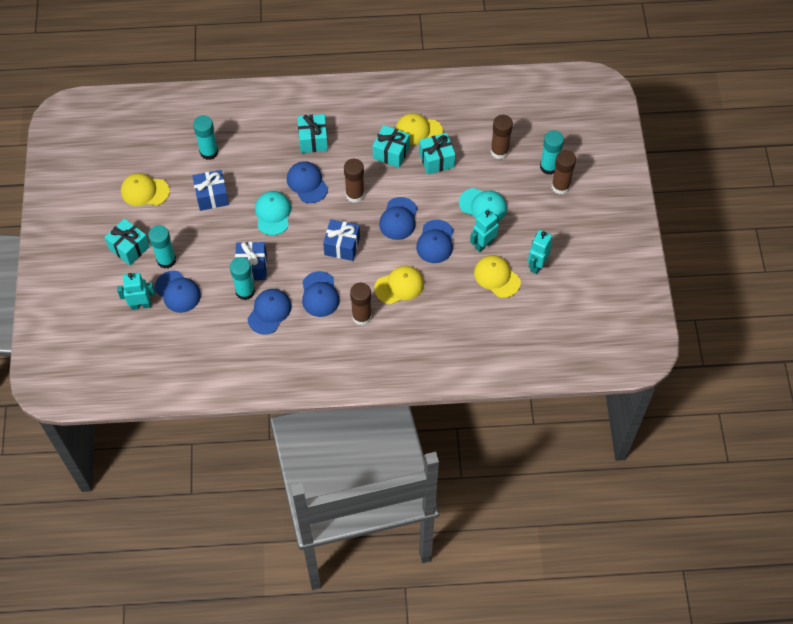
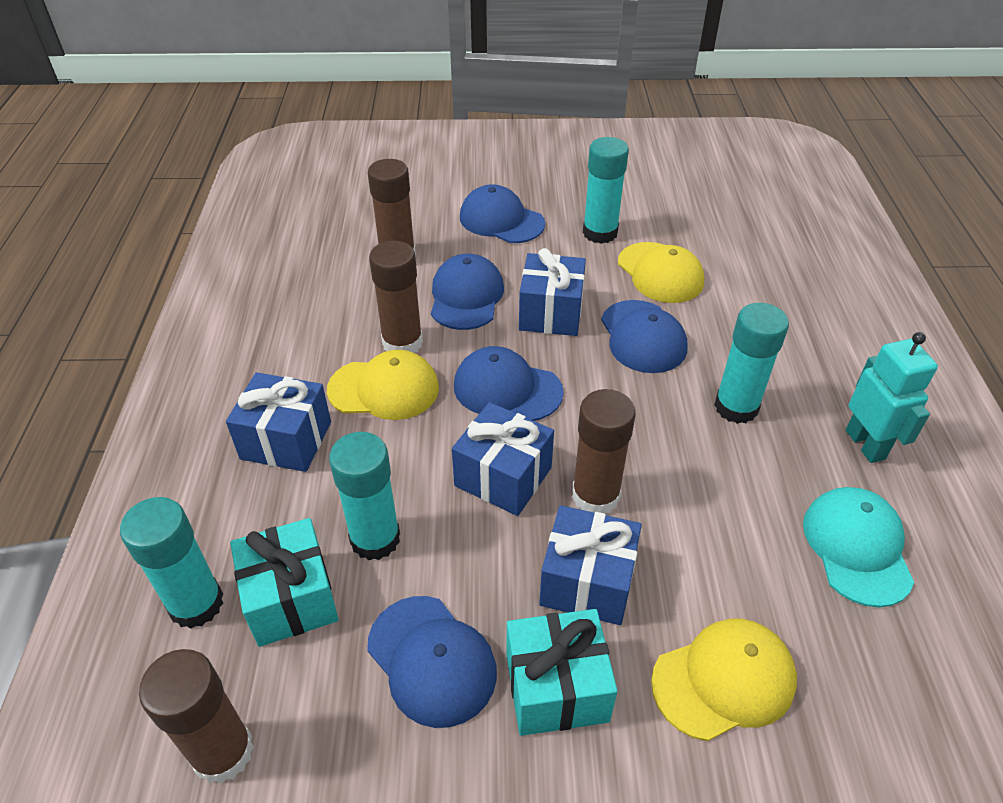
blue cap: [154,271,201,313] [247,289,291,335] [287,161,328,203] [302,271,340,317] [379,197,418,240] [416,219,454,263] = 6 -> [367,596,497,728] [431,254,504,330] [454,346,564,421] [460,184,545,243] [601,300,687,373] = 5
blue gift: [192,170,229,211] [235,242,267,281] [323,219,360,261] = 3 -> [226,372,331,472] [452,402,554,516] [519,248,586,336] [539,505,642,625] = 4
turquoise cap: [255,191,291,235] [459,188,507,222] = 2 -> [803,487,914,607] = 1
turquoise gift: [104,218,150,265] [297,114,328,153] [373,125,410,168] [419,133,456,175] = 4 -> [230,518,339,647] [506,609,618,736] = 2
turquoise robot: [117,273,155,310] [470,209,499,252] [528,230,552,274] = 3 -> [846,332,938,463] = 1
yellow cap: [121,173,170,206] [374,266,424,305] [396,113,443,145] [474,255,521,298] = 4 -> [327,350,439,420] [618,242,704,303] [651,619,797,741] = 3

